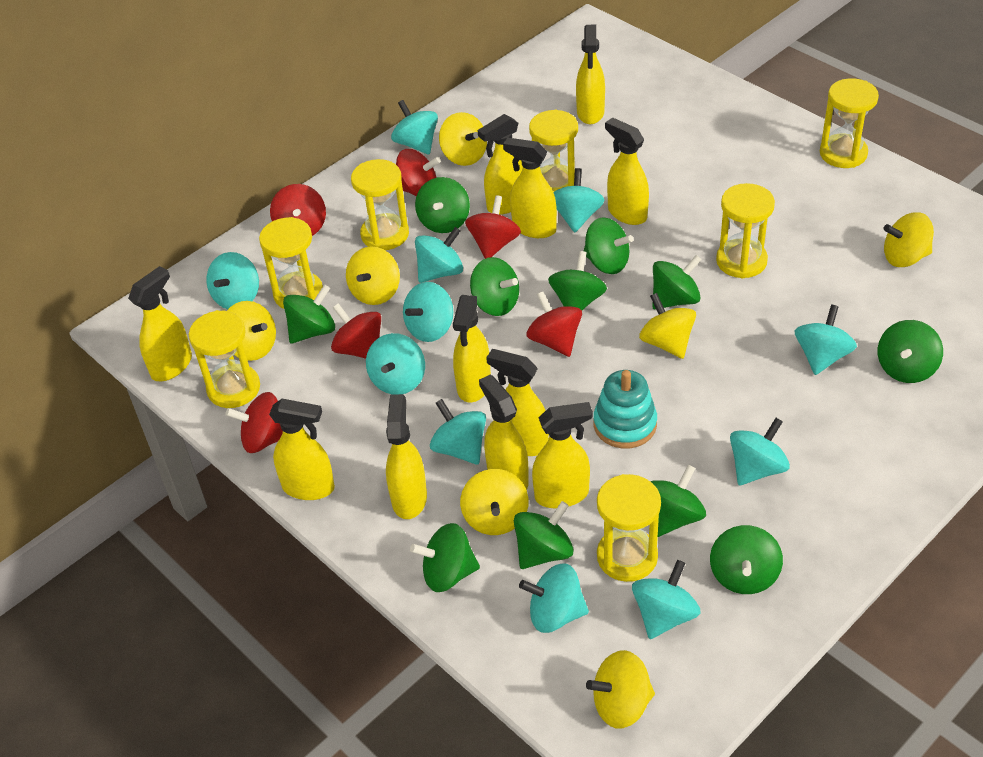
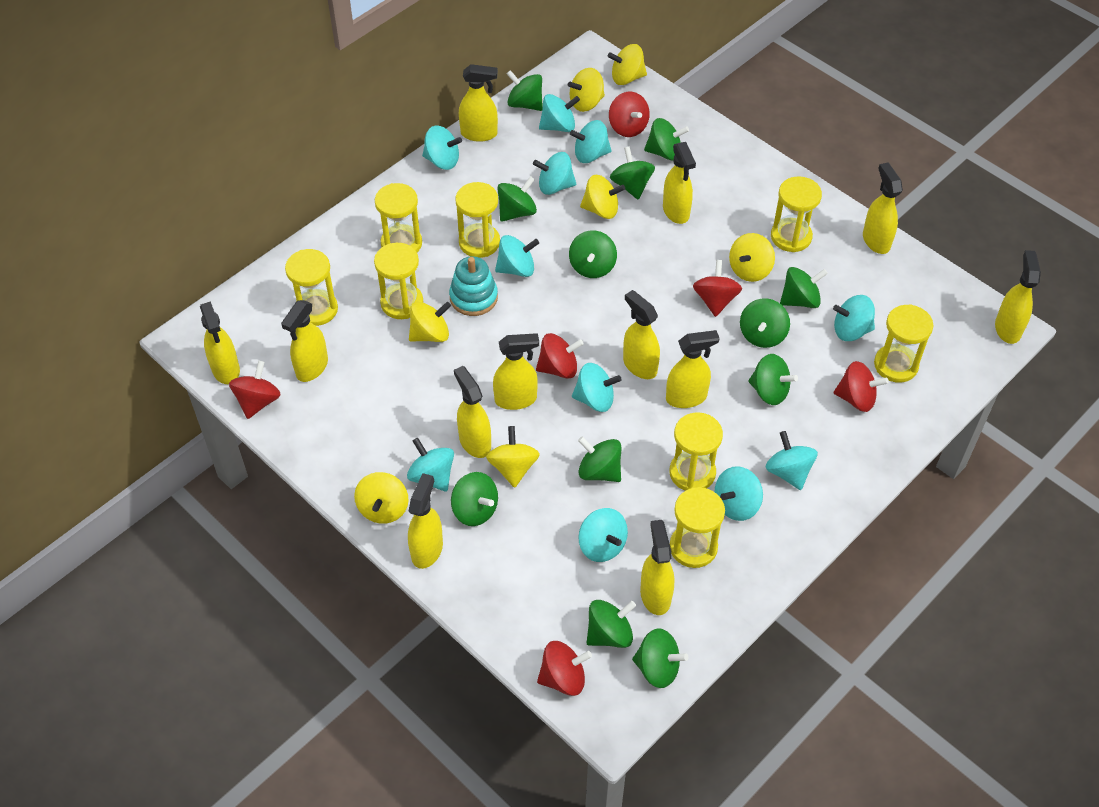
green spinning top: [283,284,335,343] [410,523,480,592] [415,177,470,233] [470,257,519,316] [514,501,574,569] [548,251,607,310] [584,217,633,274] [650,465,706,537] [652,255,702,309] [710,525,783,594] [878,320,943,383] = 11 -> [451,472,498,526] [497,176,537,222] [507,70,543,111] [569,230,617,278] [578,436,621,482] [587,600,636,648] [610,146,655,200] [632,628,688,688] [644,118,689,161] [740,298,790,348] [748,354,798,405] [780,267,828,308] = 12
yellow hourglass: [189,310,260,408] [259,217,323,309] [351,159,409,250] [529,109,578,192] [597,474,661,582] [716,183,775,278] [820,78,879,168] = 7 -> [285,249,338,326] [374,243,423,319] [375,183,422,252] [455,182,500,258] [669,412,723,491] [670,487,725,568] [771,176,822,252] [874,304,933,383] = 8
yellow spray bottle: [128,266,192,381] [269,399,335,500] [386,394,427,519] [453,295,491,402] [478,114,523,215] [479,375,529,490] [486,349,549,456] [503,138,557,238] [532,402,593,509] [576,25,605,124] [605,118,649,225] = 11 -> [200,302,240,384] [281,300,328,382] [408,473,443,569] [454,366,491,458] [459,64,498,142] [493,333,539,410] [623,290,660,379] [640,520,674,615] [663,142,696,224] [666,330,719,408] [863,162,903,254] [995,250,1041,344] = 12

